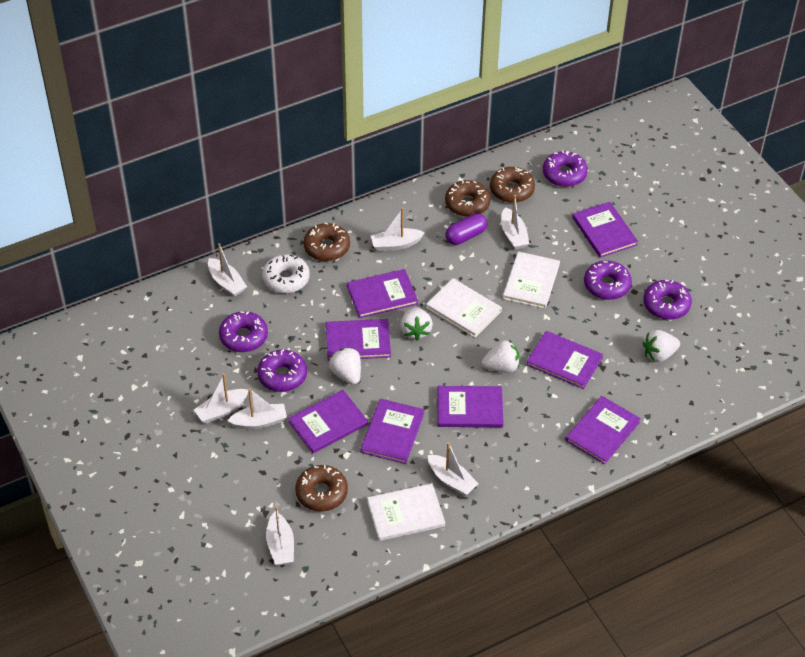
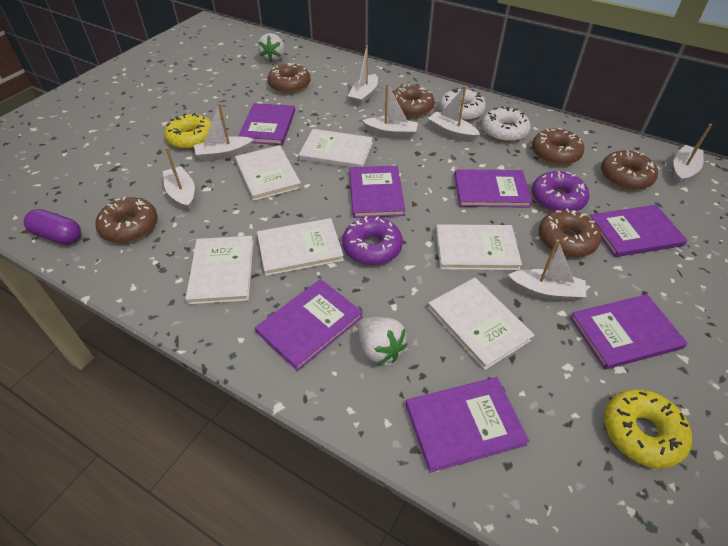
brown donut: [295,465,348,512] [304,223,350,261] [445,180,491,217] [490,167,535,203] = 4 -> [95,197,158,243] [267,63,311,93] [393,84,435,117] [532,128,584,165] [539,208,601,257] [601,150,658,190] = 6
purple book: [288,390,368,454] [326,319,391,361] [347,269,418,318] [360,398,425,464] [437,386,504,427] [526,331,603,389] [565,396,641,464] [572,202,638,258] = 8 -> [238,103,295,145] [255,279,363,371] [349,165,405,218] [406,377,529,473] [454,169,532,208] [570,294,688,369] [590,205,688,257] = 7
purple donut: [219,311,268,352] [257,349,307,392] [543,150,588,187] [584,261,632,300] [643,280,692,320] = 5 -> [342,216,403,265] [532,171,589,212] = 2
white book: [367,483,445,541] [426,278,502,338] [503,251,560,309] = 3 -> [185,236,254,305] [235,145,301,201] [257,218,344,276] [299,129,373,168] [428,278,535,370] [436,224,522,270] = 6
white donut: [262,254,310,293] = 1 -> [440,88,486,121] [482,106,531,142] = 2
white strawberry: [329,347,361,385] [400,307,433,341] [482,340,520,373] [643,330,680,362] = 4 -> [258,33,285,62] [358,317,407,365] = 2
yellow donut: none = 0 -> [164,113,212,150] [604,389,692,469] = 2

